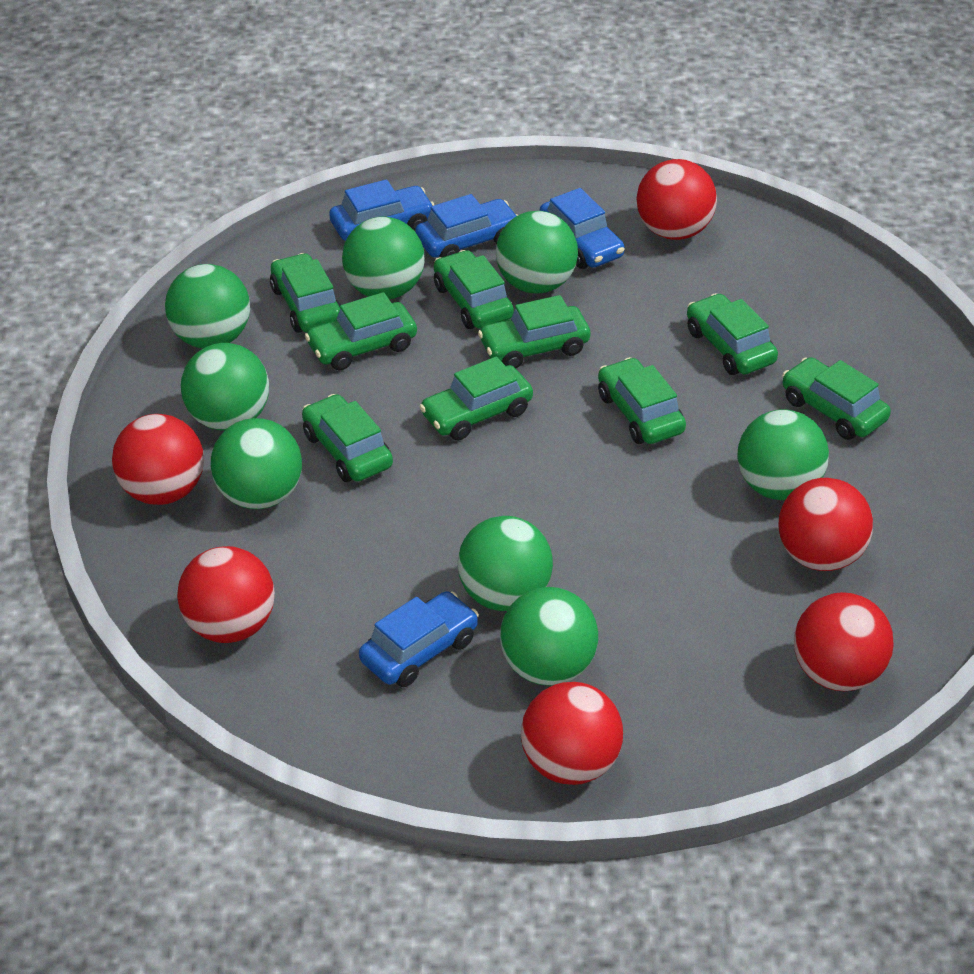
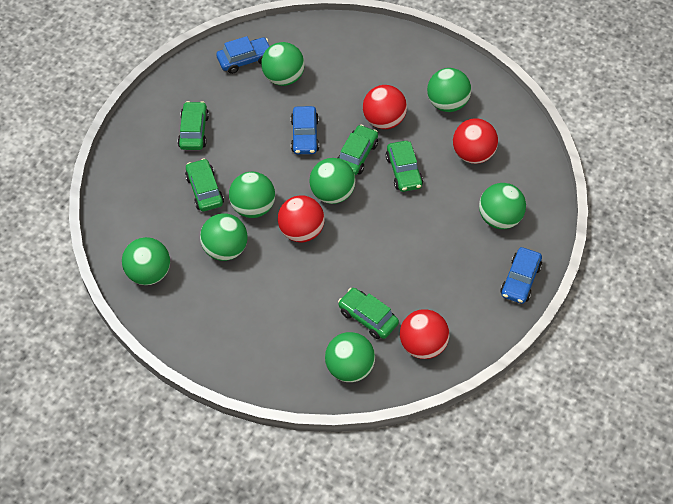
blue car: [329,179,434,241] [359,591,479,687] [415,194,518,257] [539,188,625,269] = 4 -> [216,36,270,74] [291,106,319,154] [500,247,542,304] = 3
green car: [270,253,341,333] [302,394,393,482] [305,292,417,370] [419,357,533,441] [434,250,514,329] [478,295,590,368] [598,357,686,444] [687,293,778,375] [782,357,891,440] = 9 -> [178,101,209,150] [185,158,224,211] [337,125,378,175] [338,288,399,339] [386,141,423,192] = 5
red ball: [112,414,204,505] [177,546,275,643] [521,682,623,785] [636,159,717,240] [779,478,873,571] [794,592,894,691] = 6 -> [278,195,325,242] [363,85,407,129] [400,309,450,359] [453,118,498,164] = 4

